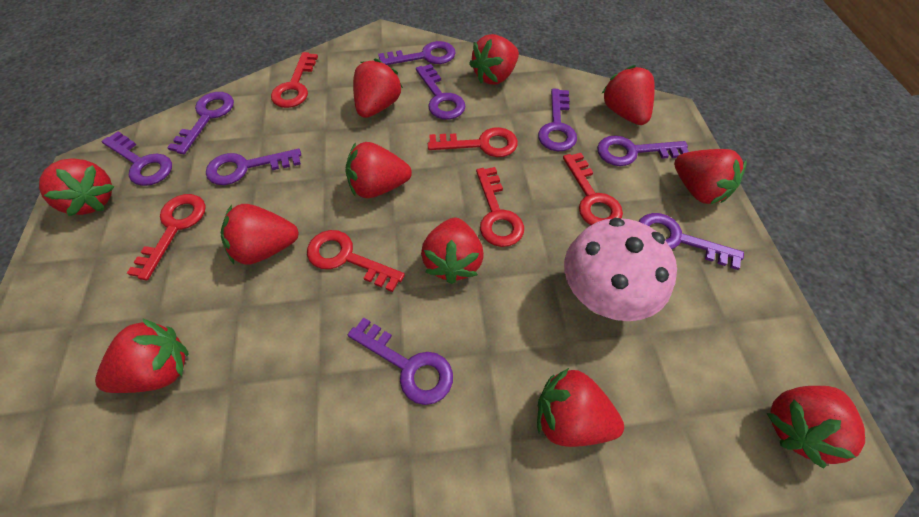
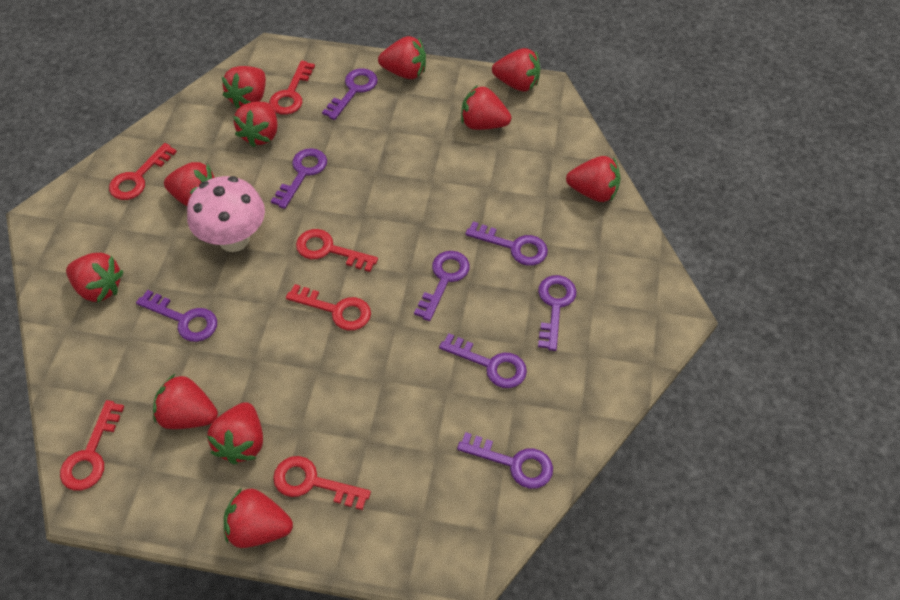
purple key: [101,131,172,186] [167,92,234,154] [206,149,301,185] [348,317,453,405] [378,41,456,65] [416,64,466,120] [538,89,577,151] [597,135,689,166] [639,213,744,270] = 9 -> [136,290,217,342] [271,148,327,209] [322,68,378,120] [414,251,470,321] [439,333,527,388] [457,432,553,489] [465,222,548,266] [538,275,576,351] = 8

